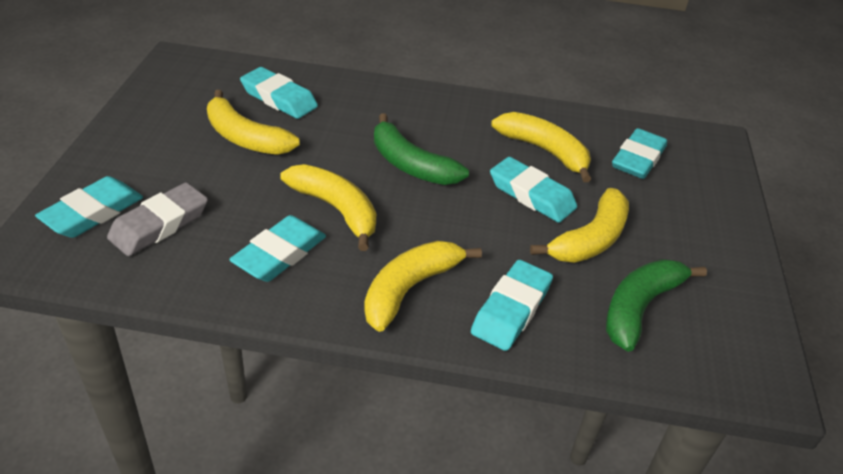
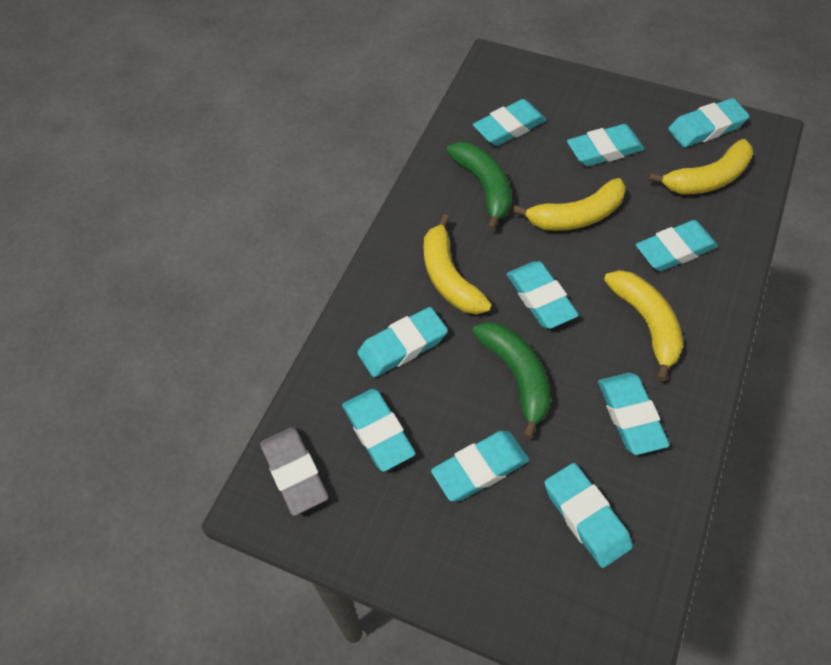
turquoise eraser: [35,176,143,238] [229,215,326,282] [240,67,318,119] [471,260,553,351] [490,157,577,223] [612,128,667,179] = 6 -> [342,389,416,472] [357,307,448,377] [431,431,529,501] [473,99,546,146] [507,261,579,329] [544,463,633,568] [567,124,645,166] [598,373,670,455] [636,220,718,271] [668,98,749,147] = 10
yellow banana: [207,90,300,155] [280,164,377,251] [364,241,482,332] [491,112,591,182] [530,188,629,263] = 5 -> [424,214,492,315] [513,178,626,231] [604,270,683,382] [648,139,753,195] = 4

